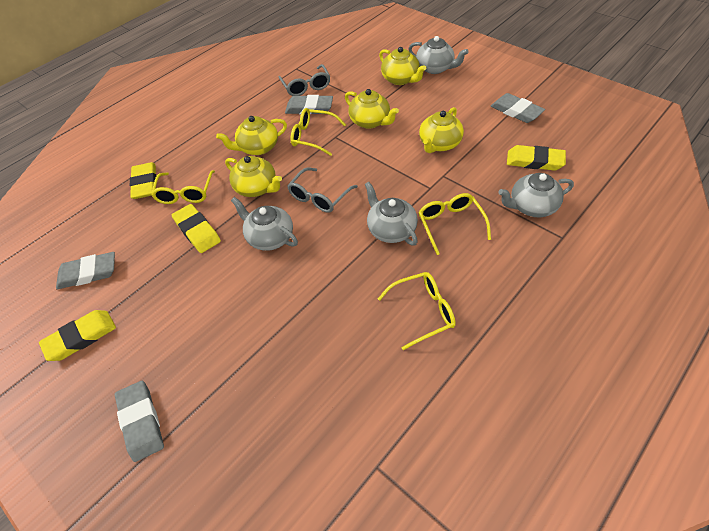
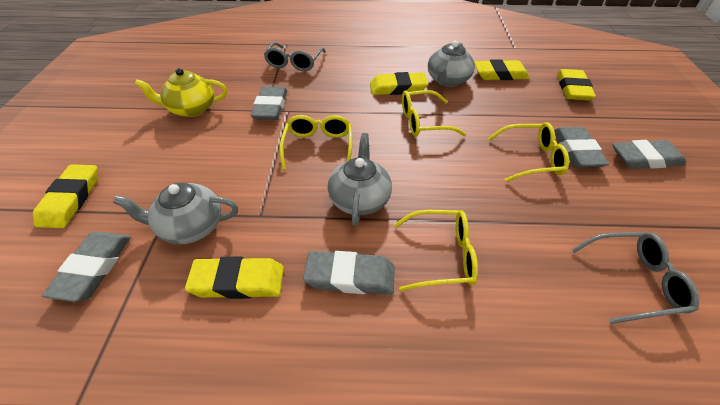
grey eraser: [56,252,115,289] [115,381,164,462] [285,95,333,115] [491,93,545,123] = 4 -> [42,232,131,302] [251,86,287,120] [303,251,395,295] [554,127,609,168] [612,140,686,169] = 5
grey teapot: [231,197,298,251] [365,182,418,245] [409,36,469,74] [498,173,574,217] = 4 -> [113,182,238,244] [328,133,392,226] [428,41,475,87] = 3
yellow eraser: [39,310,116,361] [130,162,157,199] [172,204,221,253] [507,145,566,171] = 4 -> [33,164,98,228] [185,257,284,299] [370,72,429,95] [474,59,530,80] [557,69,596,100] = 5
yellow teapot: [216,116,287,155] [225,156,282,197] [345,89,399,129] [379,47,426,85] [419,107,464,153] = 5 -> [135,68,227,117] = 1

